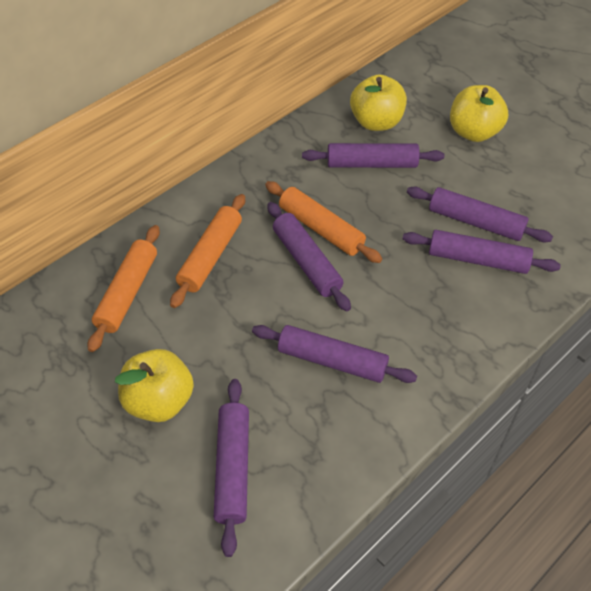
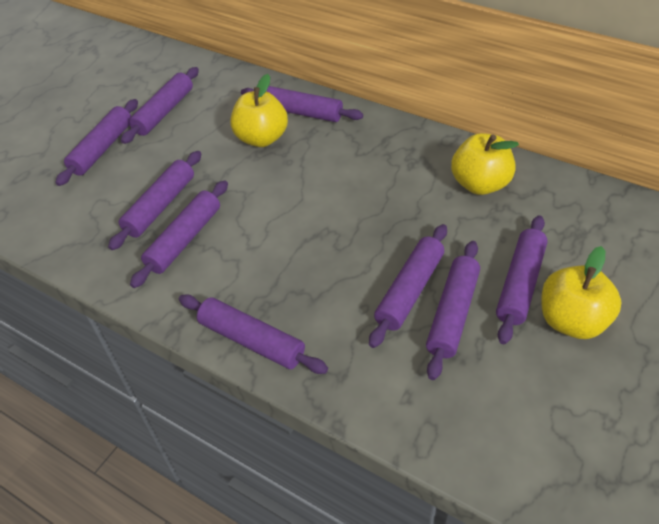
orange rolling pin: [87,225,160,352] [170,194,245,308] [265,181,382,263] = 3 -> none = 0
purple rolling pin: [214,379,249,557] [252,325,417,383] [267,202,351,311] [302,143,444,168] [403,230,561,274] [407,187,553,242] = 6 -> [55,99,138,186] [108,151,201,250] [121,67,199,144] [130,180,228,288] [179,294,328,374] [241,86,363,122] [369,224,447,348] [426,241,480,380] [496,215,548,344] = 9

